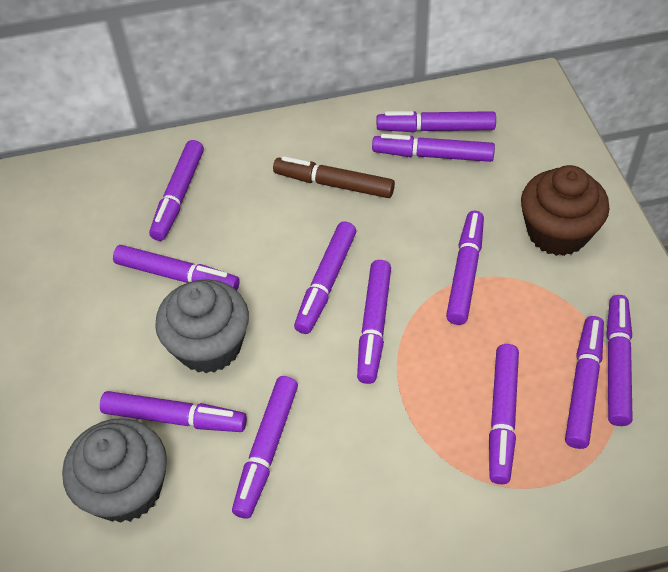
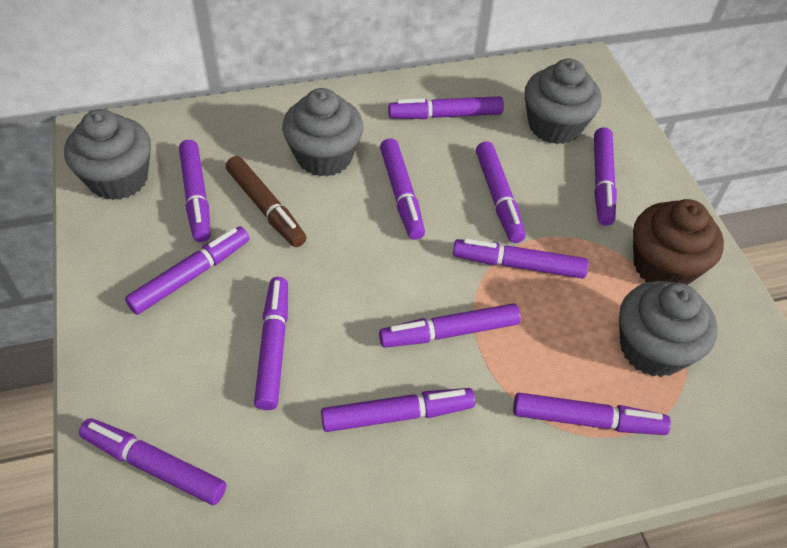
grey cupcake: [62,418,167,523] [155,279,249,373] = 2 -> [64,109,151,200] [282,88,363,177] [524,59,602,144] [619,281,717,377] = 4

